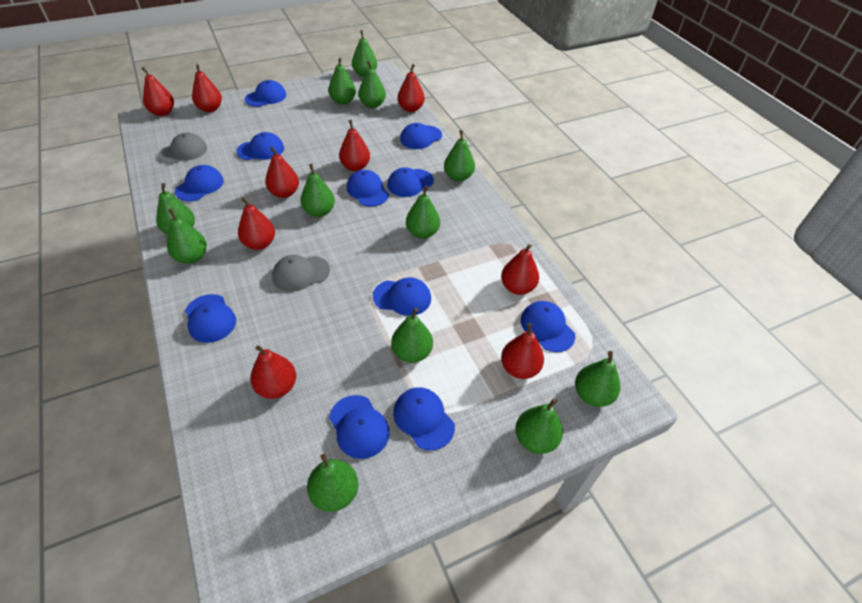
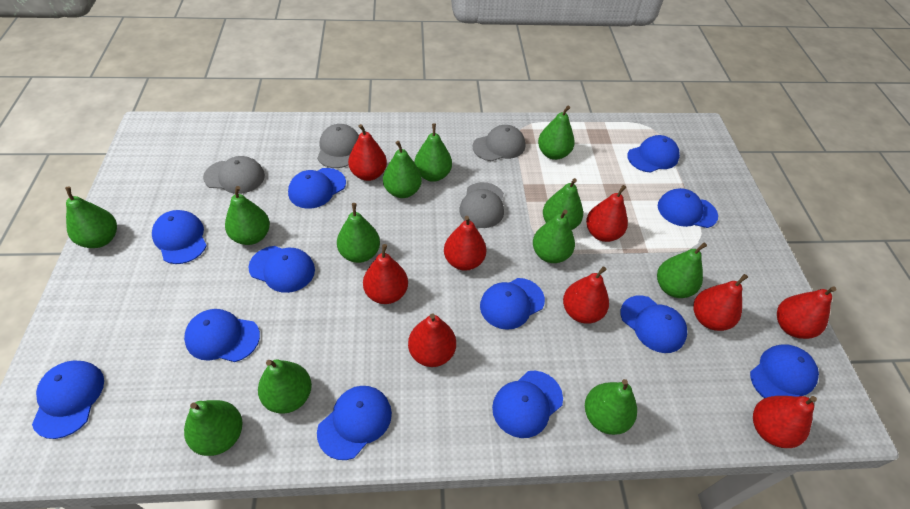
blue cap: [175,165,224,201] [185,294,236,343] [237,132,284,160] [245,80,286,107] [329,395,390,459] [347,170,389,207] [373,277,431,316] [387,167,434,197] [393,387,455,450] [400,123,442,149] [521,301,575,352] = 11 -> [32,360,104,439] [152,210,207,264] [184,309,260,362] [249,246,315,293] [288,168,346,209] [317,386,392,460] [480,278,545,330] [492,371,563,438] [621,296,687,353] [627,135,680,173] [658,188,718,228] [750,344,819,398] = 12
grey cap: [158,133,207,164] [272,255,330,292] = 2 -> [203,156,265,194] [317,124,359,168] [459,182,504,228] [473,125,525,161] = 4

